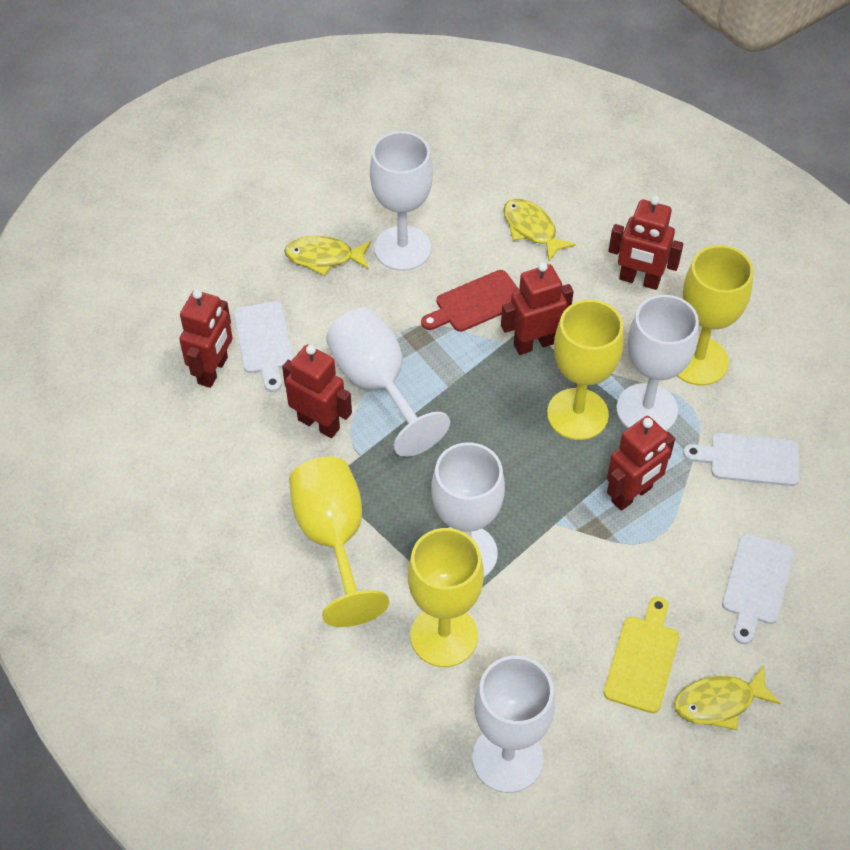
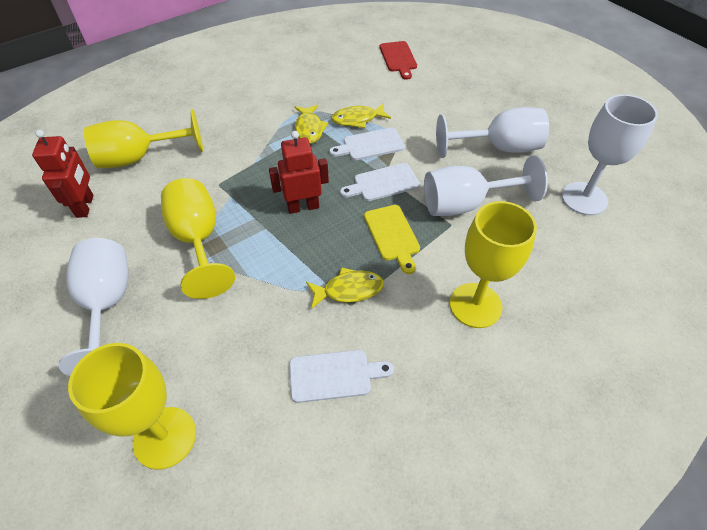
red robot: [179,289,233,388] [282,345,352,438] [501,262,574,355] [607,416,675,511] [609,196,683,290] = 5 -> [32,130,94,218] [269,131,329,214] = 2
white goblet: [326,308,450,457] [370,131,433,271] [431,442,505,577] [472,656,555,793] [616,295,699,431] = 5 -> [59,238,129,376] [424,155,548,216] [436,107,549,158] [562,94,658,216] = 4

